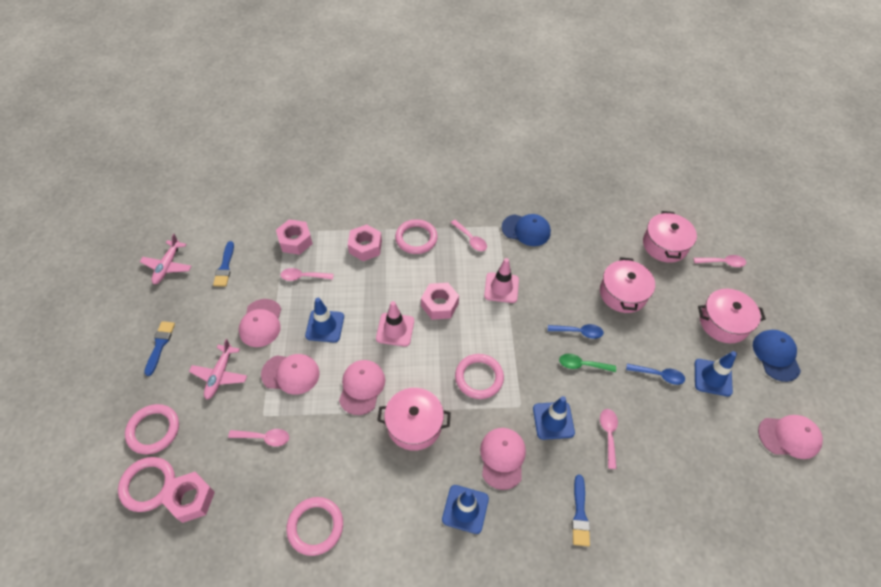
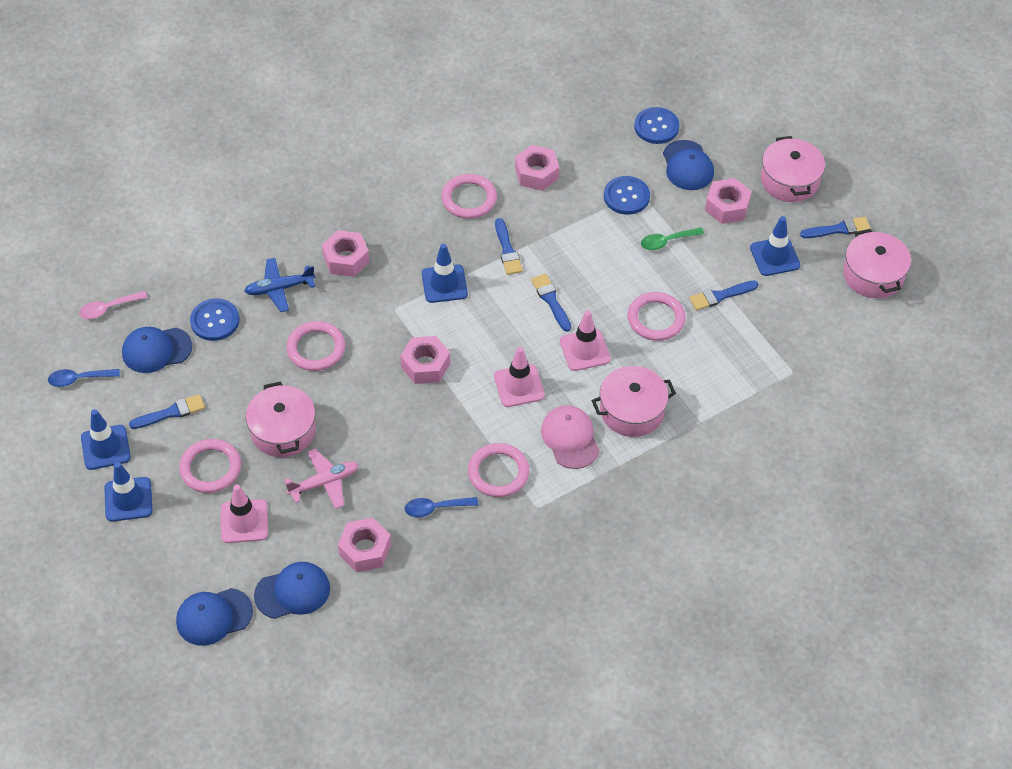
blue brush: [144,321,175,376] [213,241,234,287] [572,475,590,546] = 3 -> [129,394,205,429] [495,218,523,275] [531,274,571,332] [689,280,758,310] [800,217,871,238] = 5
blue button: none = 0 -> [190,298,239,341] [604,176,650,215] [634,107,679,144] = 3
blue cap: [502,214,551,246] [753,330,801,382] = 2 -> [122,327,192,373] [176,588,253,646] [254,562,330,619] [663,140,714,190] = 4
blue plane: none = 0 -> [245,258,315,312] = 1
pink cap: [239,299,281,347] [261,354,320,395] [339,360,385,415] [480,428,526,490] [758,415,823,459] = 5 -> [541,405,599,469] = 1
pink nut: [162,472,215,523] [276,219,313,255] [348,224,382,261] [421,283,459,320] = 4 -> [322,230,370,277] [338,518,391,572] [400,336,450,384] [515,145,559,191] [705,178,752,224] = 5
pink plane: [140,234,191,284] [189,339,247,400] = 2 -> [284,448,359,509] = 1
pink spoon: [228,429,289,447] [280,268,334,281] [451,220,487,251] [600,409,618,469] [693,255,746,267] = 5 -> [79,291,147,319] = 1
pink traffic cone: [376,301,414,346] [484,258,519,303] = 2 -> [221,484,268,543] [494,347,545,407] [560,311,611,371] = 3

